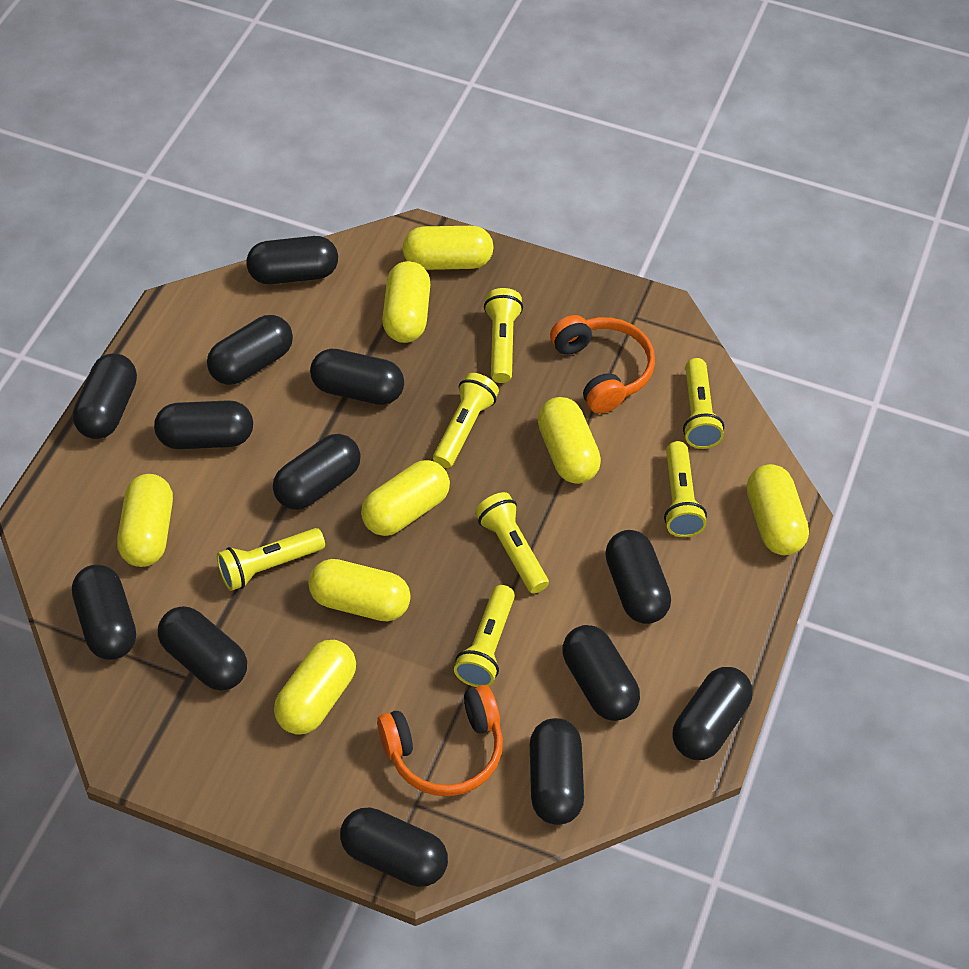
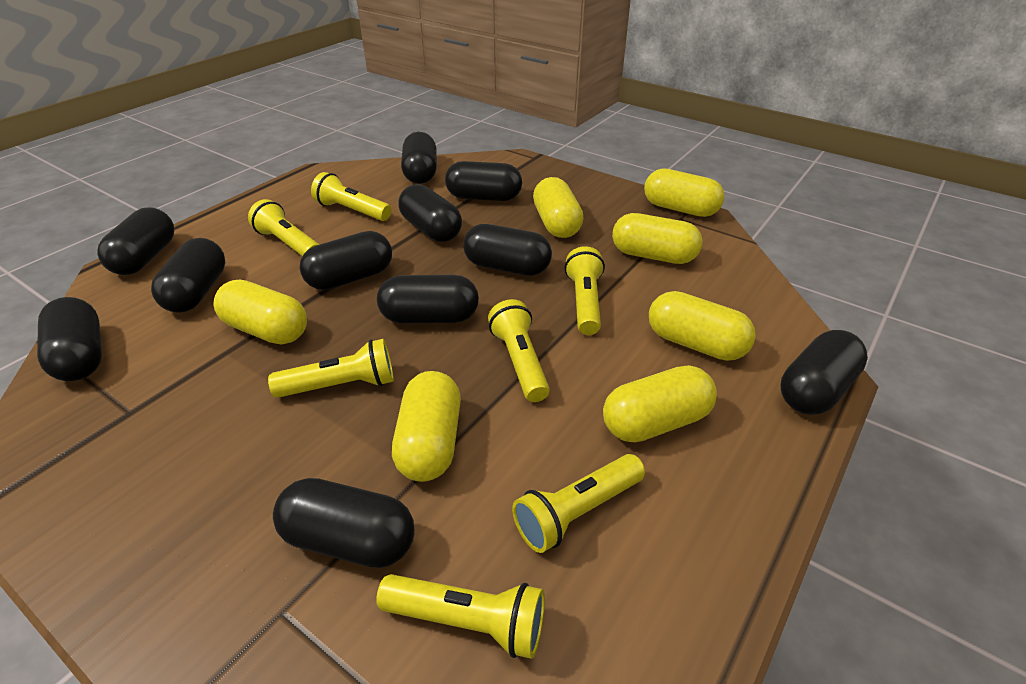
black capsule: [72,565,136,660] [73,353,137,439] [154,400,253,449] [158,606,247,691] [207,315,293,385] [246,236,338,284] [273,434,361,510] [310,349,404,405] [340,808,448,887] [530,718,584,825] [562,625,640,721] [605,530,671,624] [672,667,753,760] = 13 -> [37,297,102,381] [97,207,174,275] [151,238,225,313] [273,478,415,568] [300,231,392,290] [377,275,479,323] [398,184,462,242] [401,132,437,184] [445,161,522,201] [463,224,552,276] [780,330,868,415] = 11
orange headphones: [377,685,503,796] [550,315,655,413] = 2 -> none = 0
yellow capsule: [117,474,173,567] [274,640,356,735] [308,559,411,622] [361,460,450,536] [382,261,430,343] [402,226,494,270] [537,397,601,484] [747,464,809,555] = 8 -> [213,279,307,345] [392,371,461,482] [533,177,584,238] [603,365,717,442] [612,213,702,264] [644,168,724,217] [649,291,756,361] = 7

